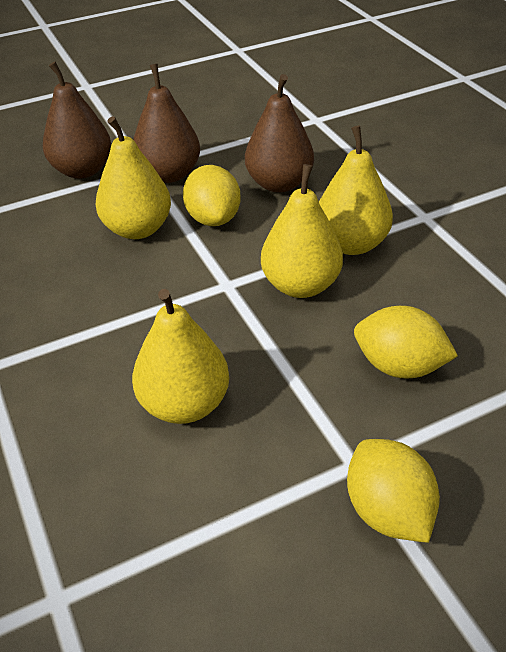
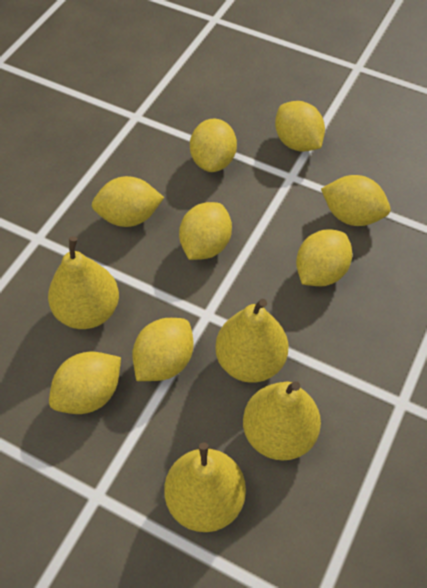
brown pear: [43,62,111,179] [133,64,200,183] [245,74,314,193] = 3 -> none = 0
yellow lemon: [183,165,241,226] [347,439,440,543] [354,306,458,378] = 3 -> [49,352,121,414] [92,176,164,227] [132,318,193,381] [179,202,232,260] [190,119,237,172] [275,101,325,152] [296,229,353,286] [321,175,391,226] = 8

